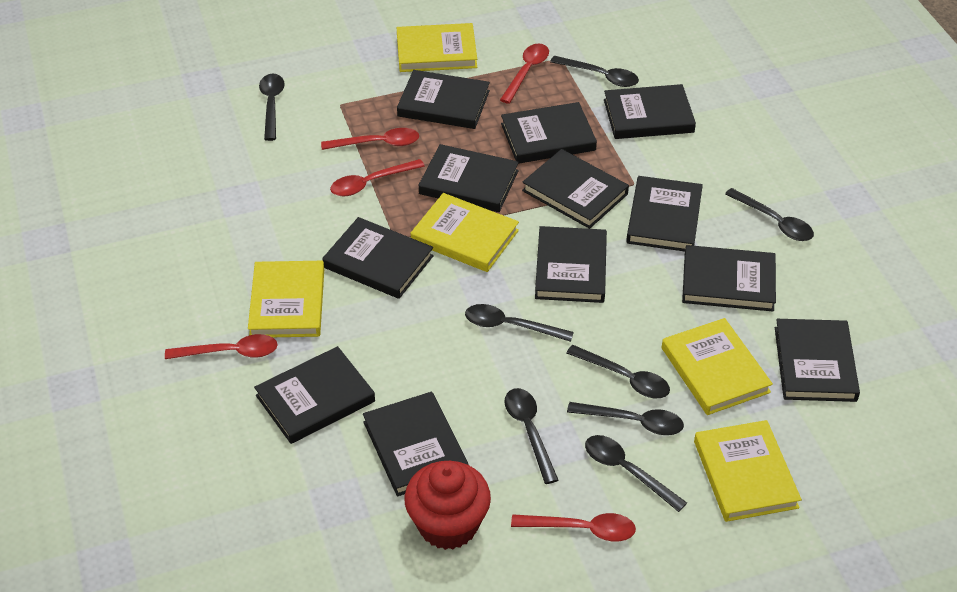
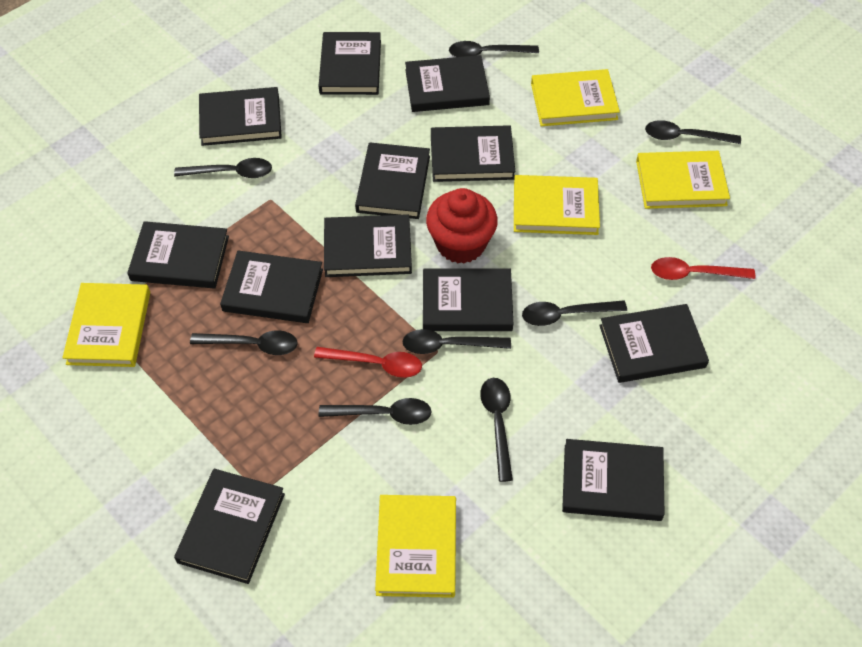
red spoon: [165,334,278,359] [321,128,419,150] [330,159,425,197] [500,44,549,104] [511,513,636,541] = 5 -> [314,347,422,378] [651,257,755,280] = 2

